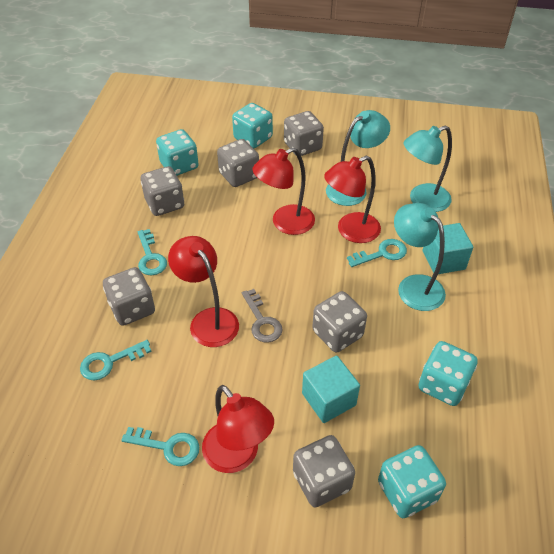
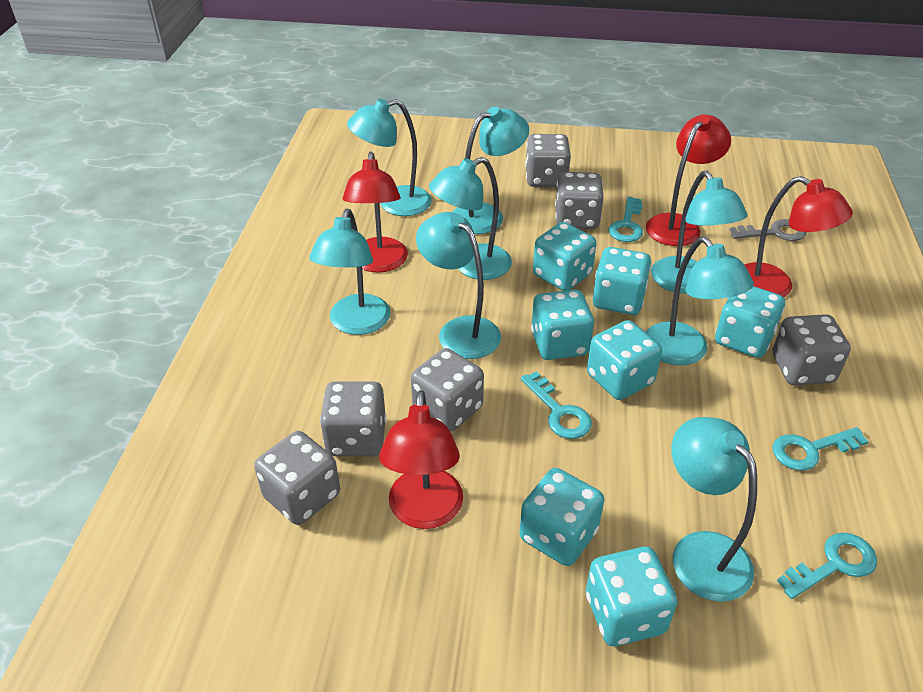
turquoise cube: [302,355,360,423] [423,223,473,274] = 2 -> none = 0
turquoise dice: [156,129,199,176] [232,103,273,148] [378,445,446,518] [418,341,478,406] = 4 -> [519,468,604,566] [531,290,594,360] [533,222,596,291] [586,547,677,646] [587,320,662,400] [593,247,651,315] [715,286,785,358] = 7
turquoise lamp: [326,110,390,206] [394,203,446,311] [403,125,452,212] = 3 -> [310,209,390,335] [347,99,432,216] [416,212,501,359] [429,157,512,280] [453,107,529,234] [646,237,754,365] [651,170,747,293] [671,417,757,602] = 8

